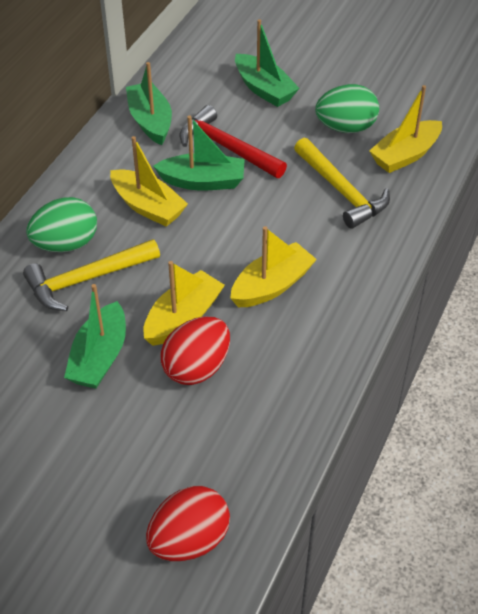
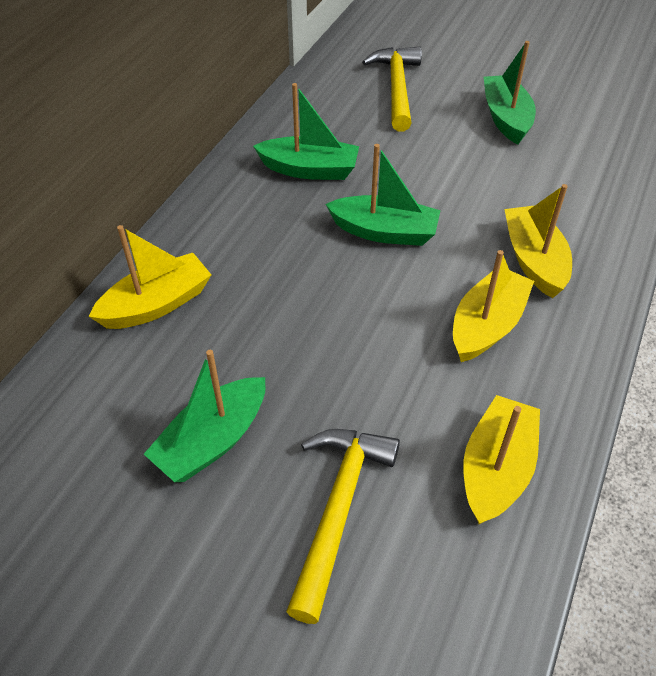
green egg: [26,197,97,252] [315,84,379,133] = 2 -> none = 0
red egg: [146,486,230,561] [161,316,230,385] = 2 -> none = 0
red hammer: [179,105,287,178] = 1 -> none = 0

